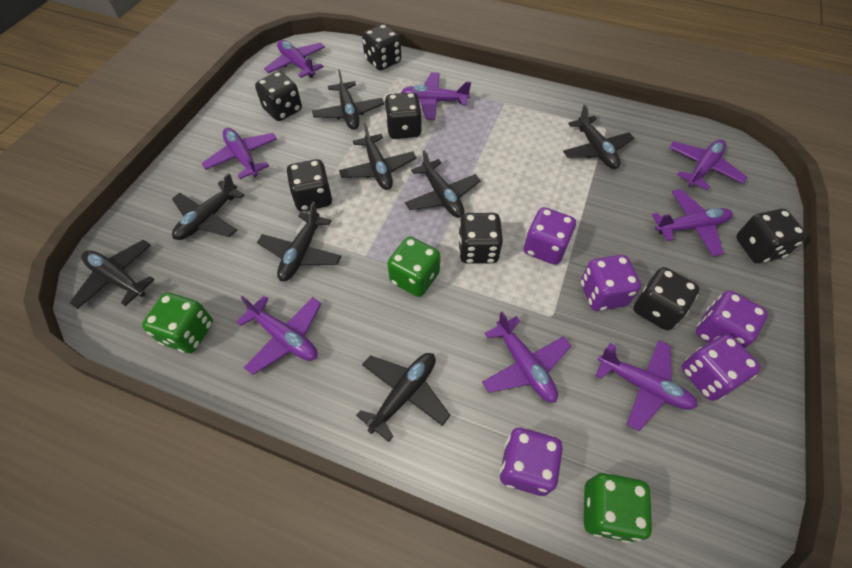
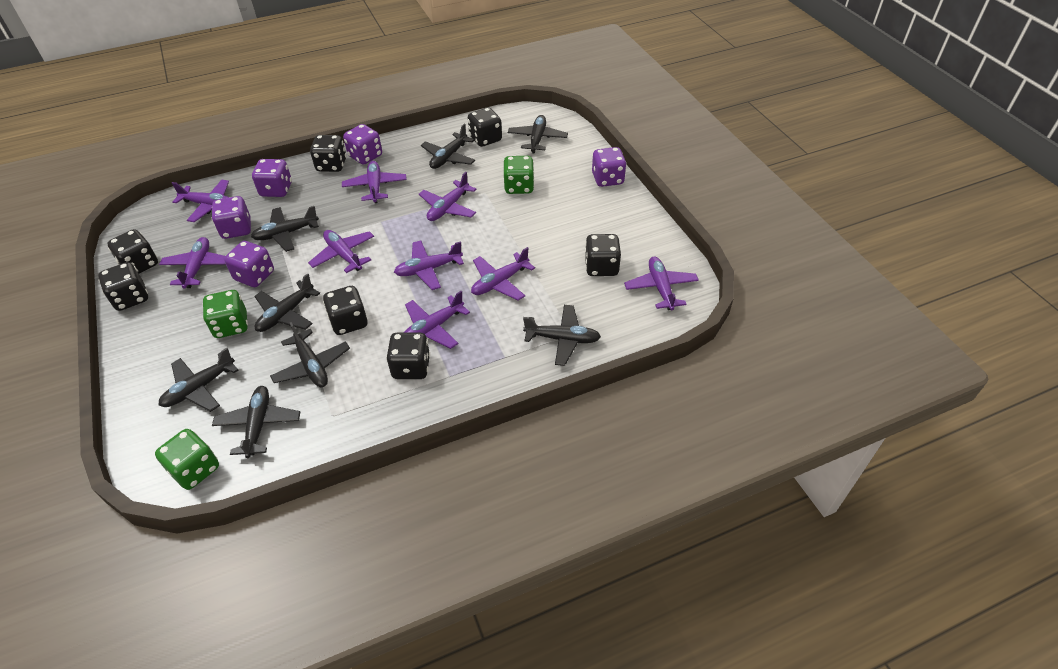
purple plane: [202,128,277,179] [236,295,321,375] [264,40,325,78] [401,72,471,120] [482,312,571,403] [596,340,698,431] [652,189,733,257] [669,139,747,190] = 8 -> [159,237,226,289] [172,180,230,222] [308,230,374,273] [342,161,407,203] [394,240,464,290] [404,291,470,349] [419,172,477,221] [471,247,535,300] [624,256,699,310] = 9

